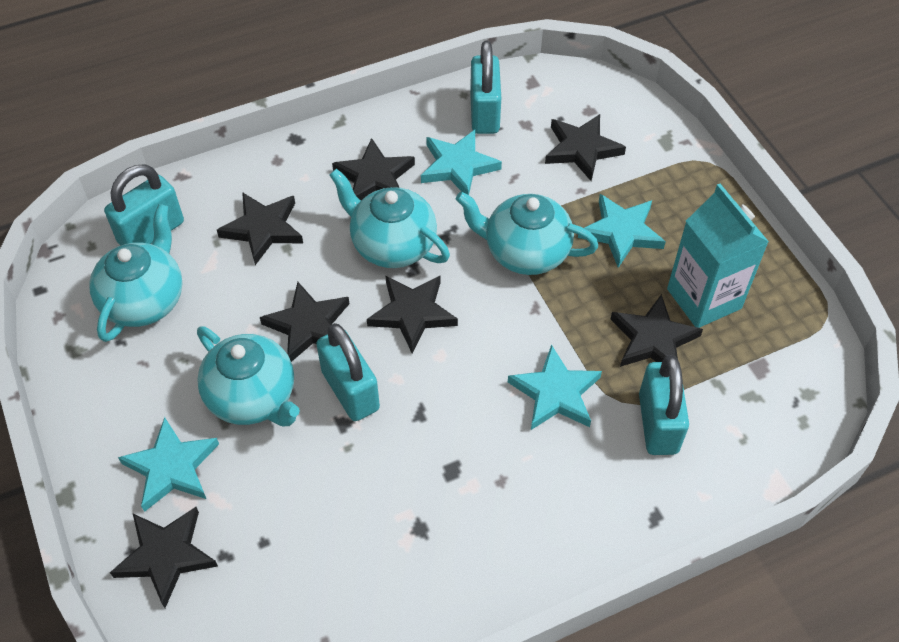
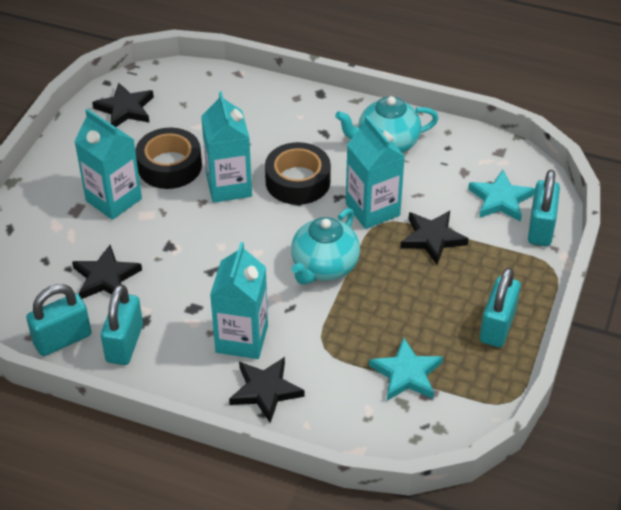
black star: [110,507,218,608] [217,192,303,265] [260,282,349,362] [332,138,415,200] [367,276,458,353] [545,114,626,181] [611,294,703,367] = 7 -> [72,245,142,299] [92,83,154,127] [229,357,305,423] [400,211,469,265] = 4
black tape: none = 0 -> [135,128,202,189] [265,142,331,205] = 2
turquoise carton: [667,184,769,328] = 1 -> [74,109,142,220] [201,91,252,203] [210,242,268,359] [346,115,405,229] = 4
turquoise star: [118,417,219,512] [421,130,502,195] [508,345,602,430] [578,194,666,268] = 4 -> [369,337,443,401] [468,170,535,222] = 2
turquoise teapot: [89,204,183,342] [197,326,300,426] [329,169,450,268] [456,192,598,275] = 4 -> [291,208,360,285] [335,96,439,153] = 2

